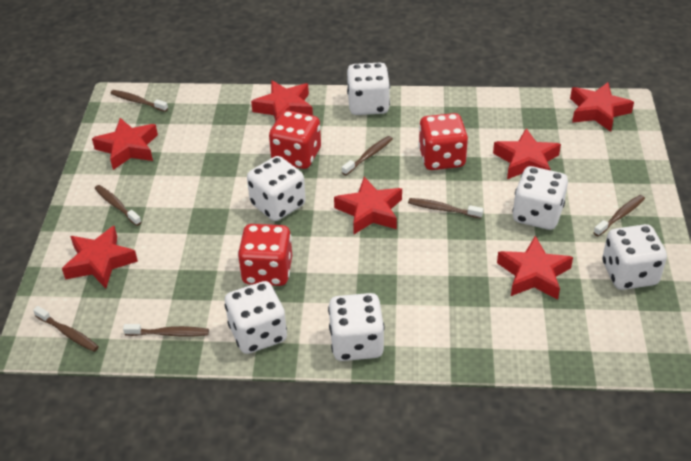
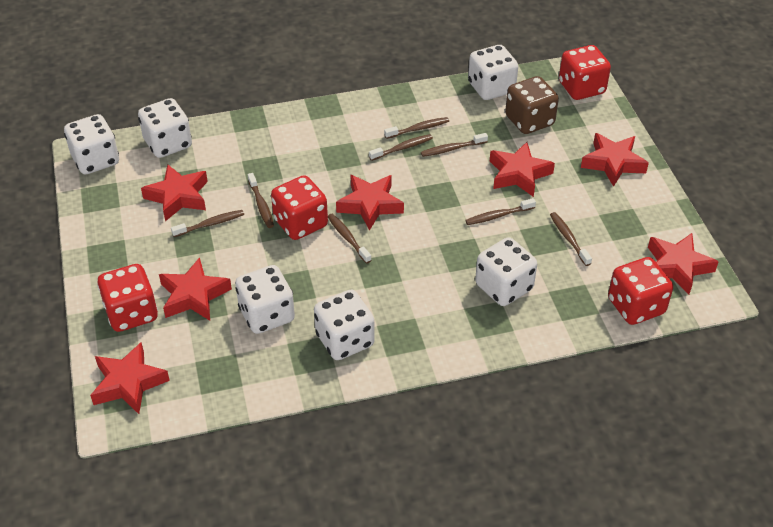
brown dice: none = 0 -> [505,76,559,134] = 1
brown toothbrush: [33,306,99,352] [95,185,141,226] [111,90,168,112] [123,324,209,337] [342,136,393,176] [408,198,483,218] [593,195,645,237] = 7 -> [171,210,244,237] [248,173,274,228] [328,214,372,264] [369,134,433,161] [384,117,449,139] [421,133,488,157] [465,198,536,225] [550,212,592,266] = 8
red dice: [238,224,292,286] [269,110,321,169] [418,113,468,170] = 3 -> [97,264,158,332] [271,175,328,240] [559,45,611,100] [608,257,673,325] = 4

